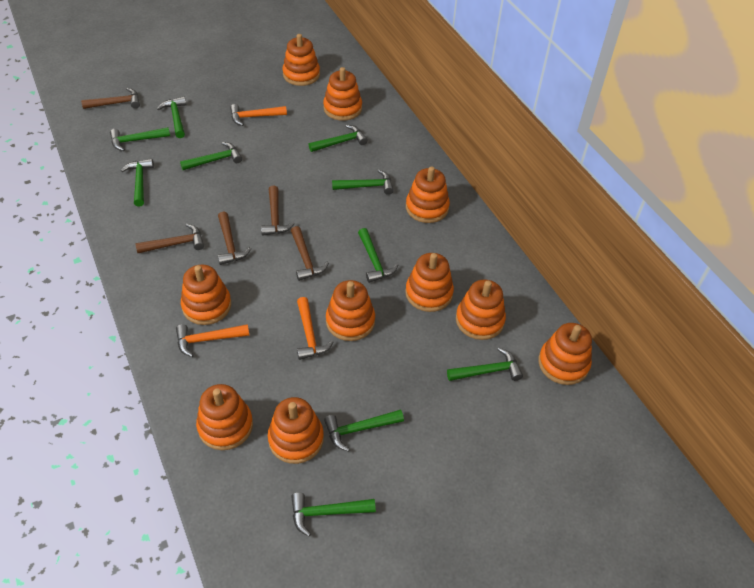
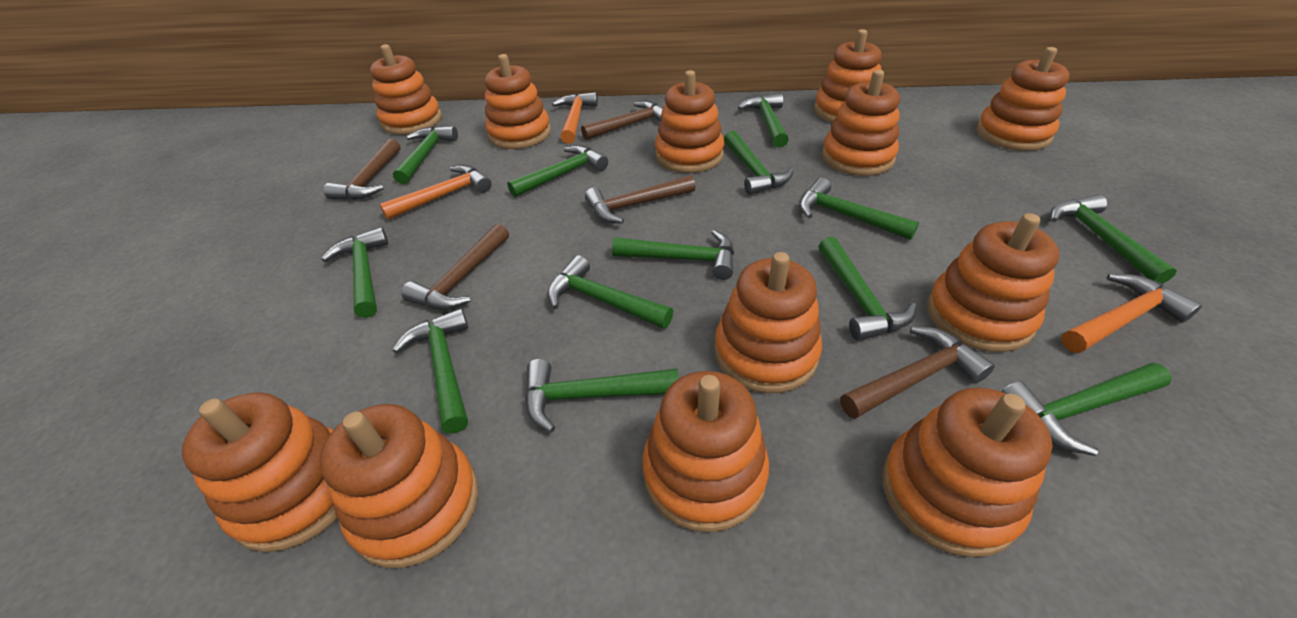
green hammer: [110,127,170,151] [121,159,154,207] [157,97,186,138] [180,142,242,170] [291,493,376,537] [309,125,368,152] [324,409,404,452] [332,170,394,195] [358,228,398,283] [447,348,523,381] = 10 -> [321,227,388,318] [393,126,458,184] [393,308,468,434] [507,145,608,197] [525,359,679,433] [548,255,673,329] [612,230,734,280] [724,130,794,195] [738,93,789,147] [799,178,919,240] [818,236,917,340] [1001,363,1172,456] [1050,194,1177,284] = 13
orange stacking toy: [181,264,231,325] [196,384,253,450] [268,397,324,464] [282,34,320,86] [323,67,362,121] [326,280,375,341] [405,253,454,312] [406,166,450,223] [456,279,506,340] [538,323,592,385] = 10 -> [181,392,337,552] [320,404,478,568] [370,44,442,135] [485,54,551,149] [642,371,769,532] [655,70,724,173] [714,252,822,393] [814,29,882,123] [822,70,900,176] [882,387,1053,557] [927,213,1059,352] [977,47,1070,151] = 12

